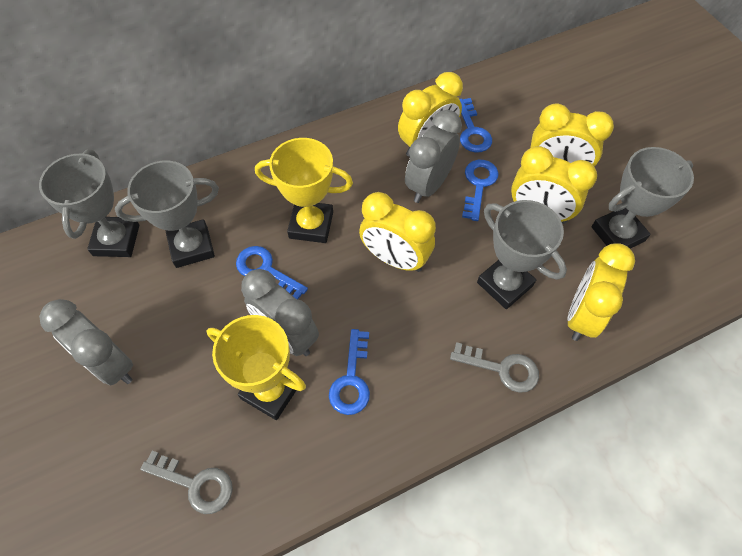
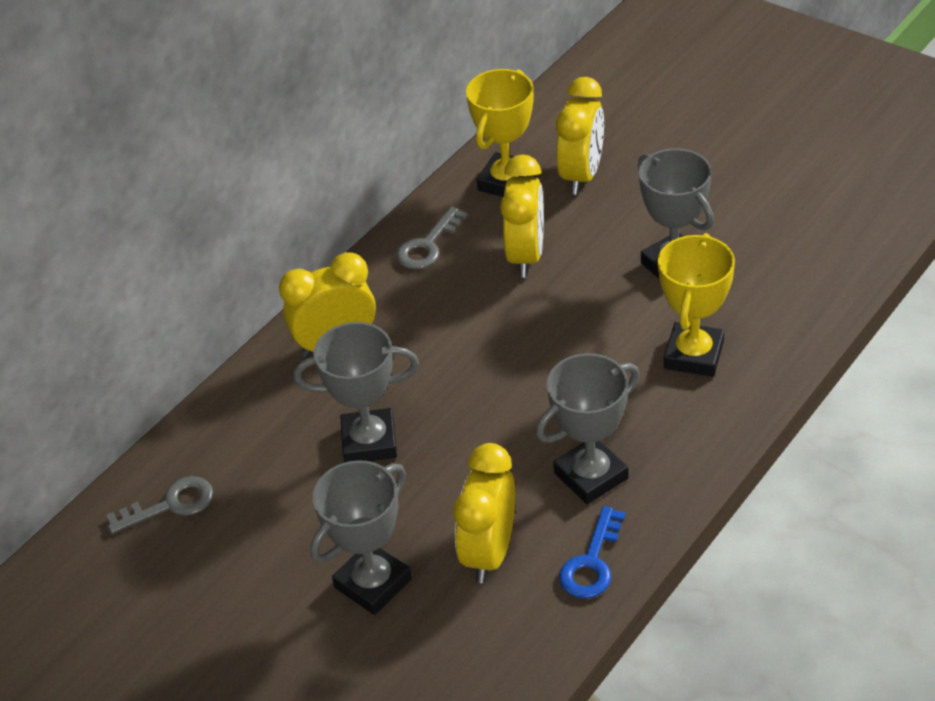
blue key: [236,246,308,299] [329,329,370,415] [459,98,492,153] [462,160,499,221] = 4 -> [559,506,625,598] = 1
grey clock: [39,299,133,386] [241,269,319,356] [405,110,462,203] = 3 -> none = 0
yellow clock: [359,192,436,272] [398,72,463,157] [511,146,597,224] [530,103,614,166] [567,243,635,341] = 5 -> [279,252,376,357] [453,443,516,583] [500,155,544,278] [556,77,604,195] = 4

